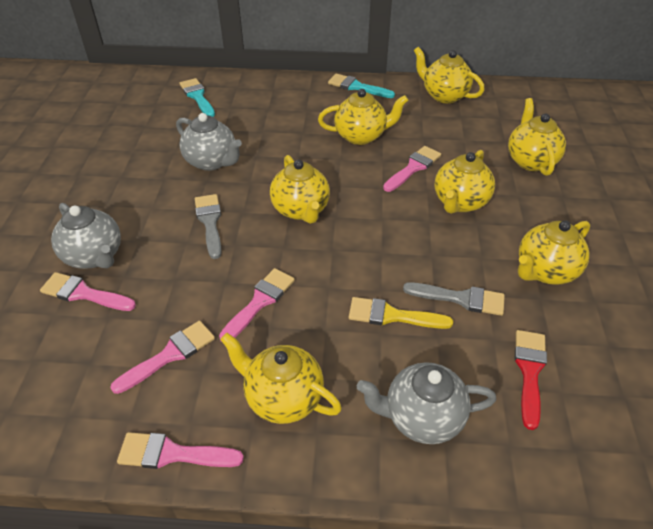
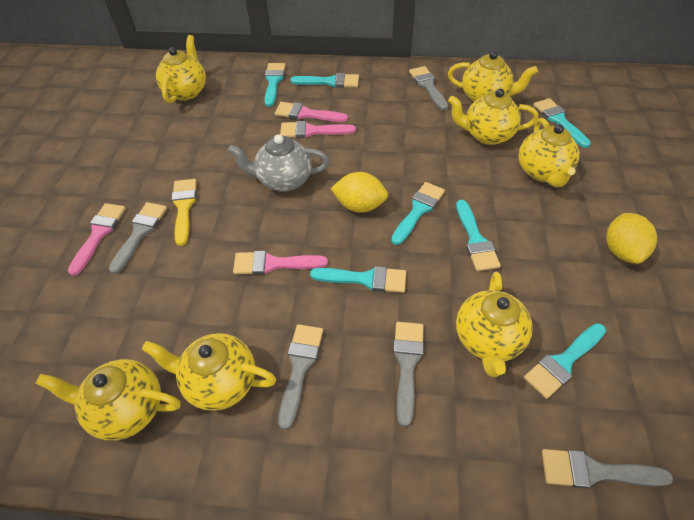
grey brush: [195,194,222,259] [403,282,505,316] = 2 -> [109,202,167,274] [278,324,323,430] [393,322,424,427] [409,66,448,110] [542,449,673,489] = 5
grey teapot: [51,203,121,269] [176,113,242,171] [357,362,496,444] = 3 -> [228,134,329,192] = 1
pink brush: [40,272,136,311] [110,321,215,394] [117,432,244,469] [219,268,295,342] [383,146,441,192] = 5 -> [68,203,126,276] [233,251,328,275] [275,102,348,122] [280,121,356,138] = 4
red brush: [515,330,547,430] = 1 -> none = 0
turquoise brush: [180,78,215,117] [328,74,395,98] = 2 -> [264,63,285,107] [290,73,359,88] [310,266,406,293] [391,182,445,245] [456,200,501,271] [524,323,606,399] [534,98,591,148] = 7
yellow lemon: none = 0 -> [331,172,388,213] [606,213,657,264] = 2

